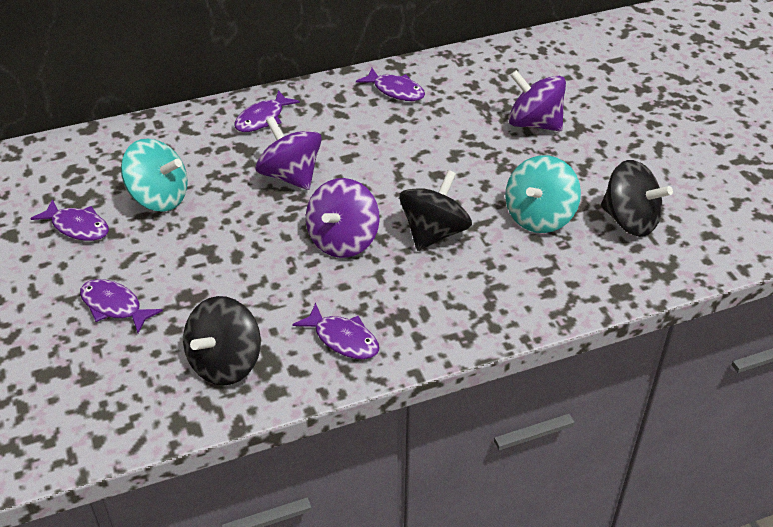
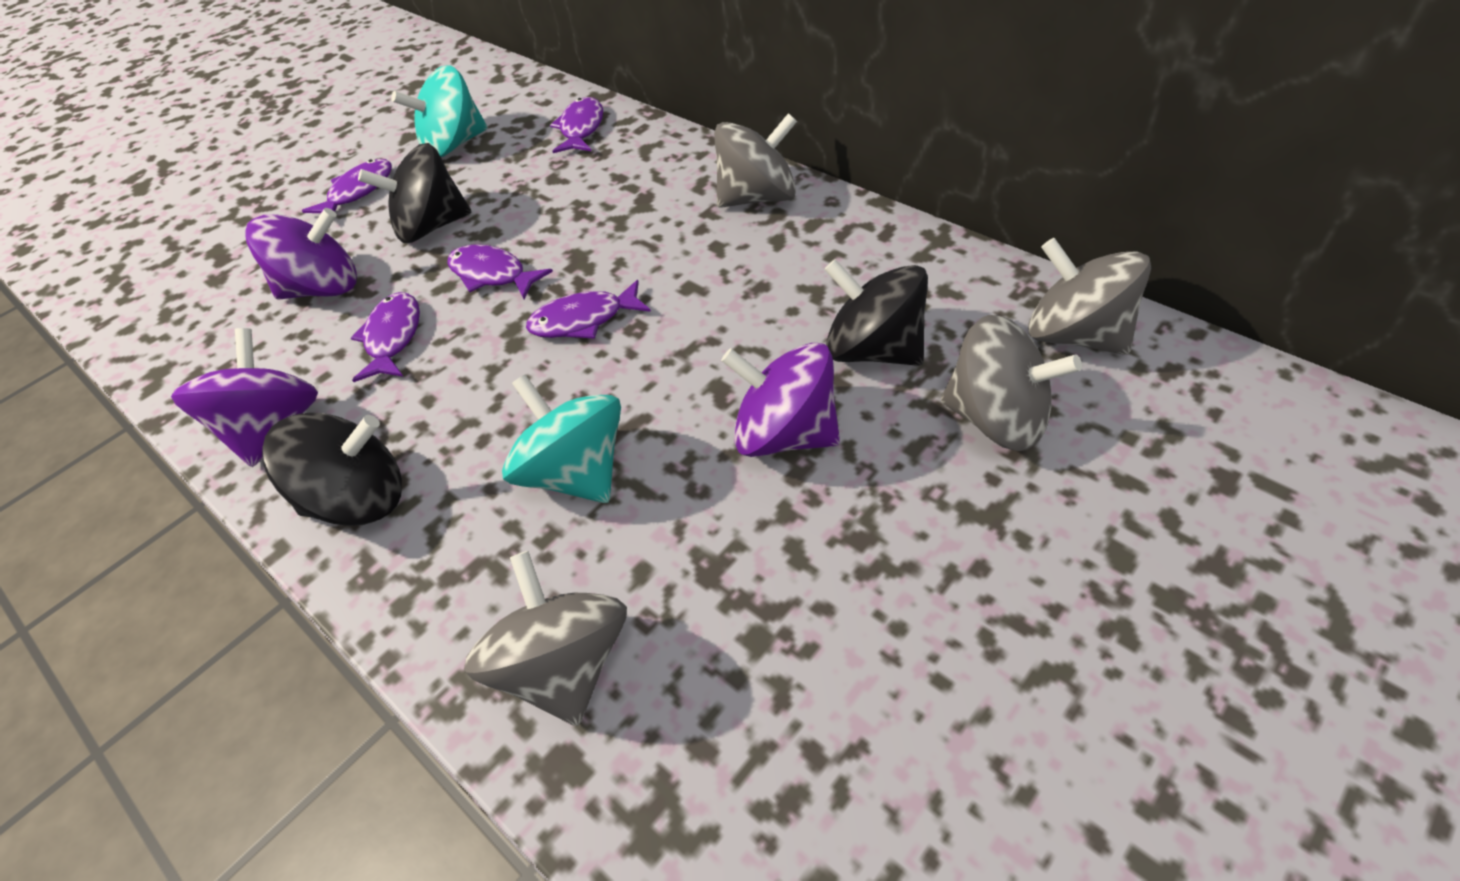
grey spinning top: none = 0 -> [464,551,627,726] [714,113,797,208] [941,315,1082,451] [1028,238,1151,355] = 4

